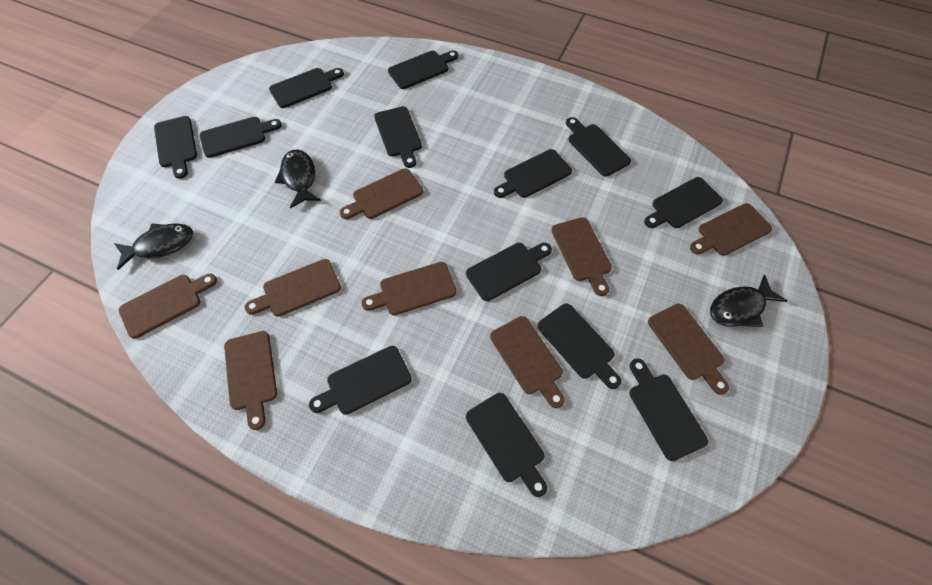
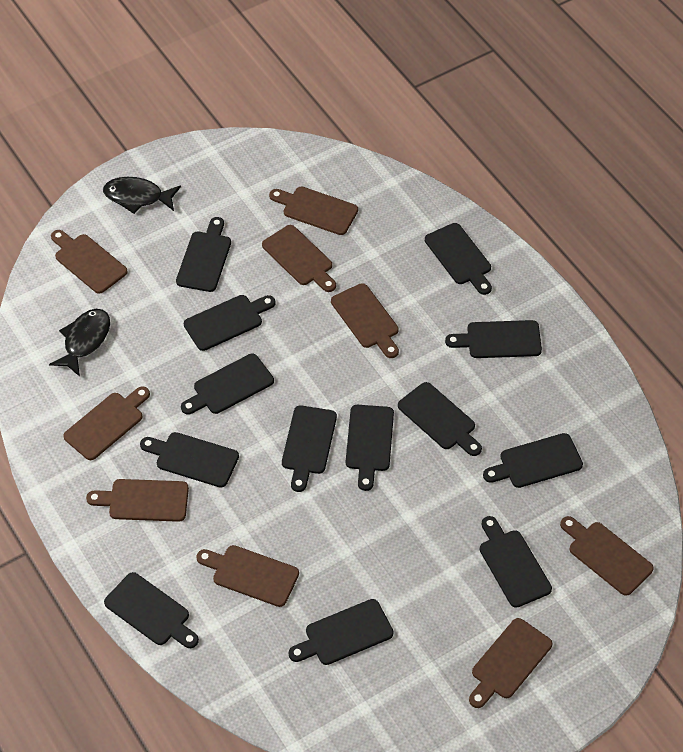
black fish: [114,223,193,270] [275,150,321,208] [710,275,787,327] = 3 -> [49,309,110,377] [103,177,181,214] = 2

